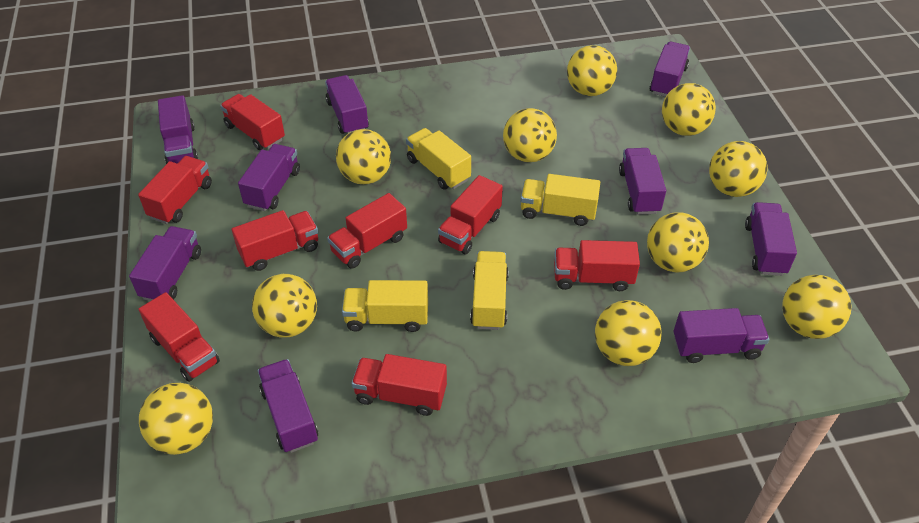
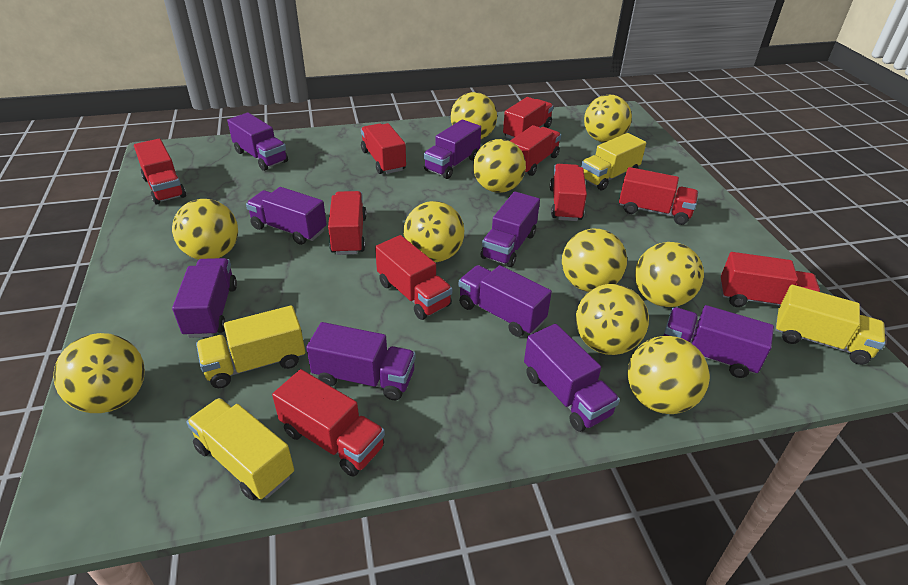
red truck: [138,156,212,224] [139,292,220,382] [220,94,285,150] [232,210,318,271] [327,193,407,269] [352,354,447,416] [438,175,503,255] [554,240,640,291] = 8 -> [134,139,186,205] [272,369,385,477] [328,191,367,255] [361,123,406,174] [375,235,452,320] [503,97,554,139] [510,125,561,176] [550,164,587,221] [619,167,698,225] [720,252,820,307] = 10

